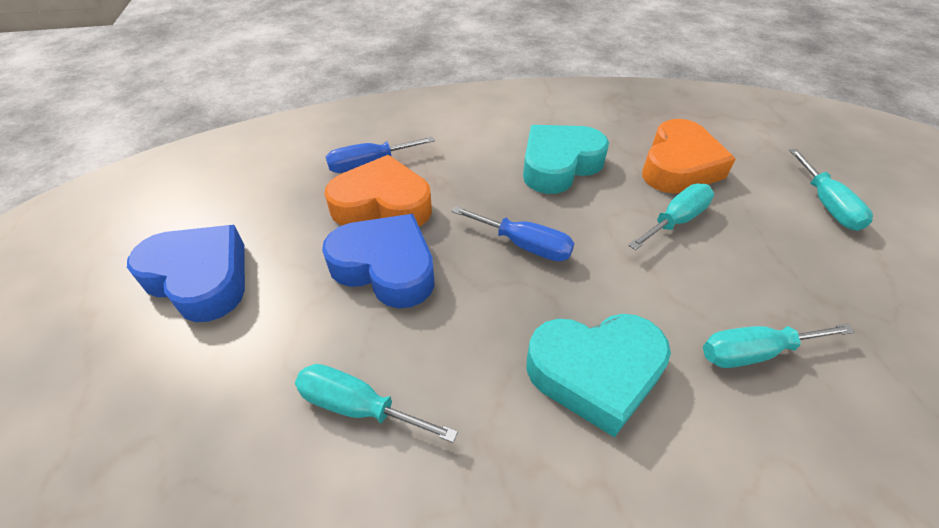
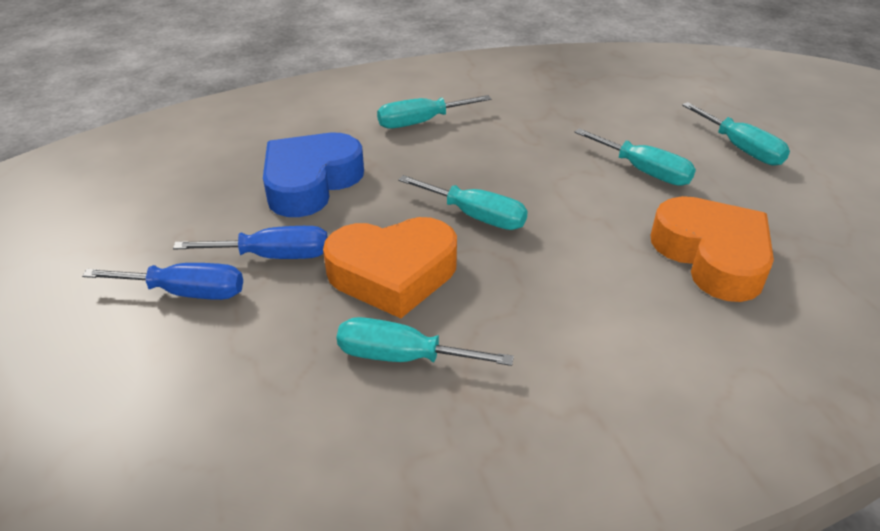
blue heart: [127,225,245,322] [322,214,435,308] = 2 -> [263,133,364,217] = 1
turquoise heart: [523,125,609,194] [527,314,671,438] = 2 -> none = 0
turquoise screwdriver: [295,364,458,443] [628,183,714,250] [703,324,855,368] [789,149,873,231] = 4 -> [337,317,514,366] [377,95,491,129] [398,175,528,230] [574,128,696,186] [682,102,790,166] = 5

